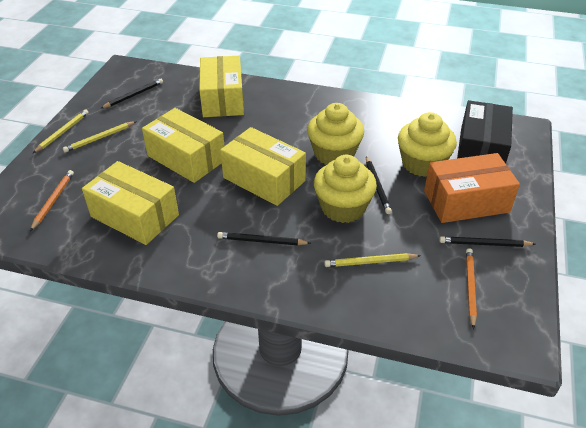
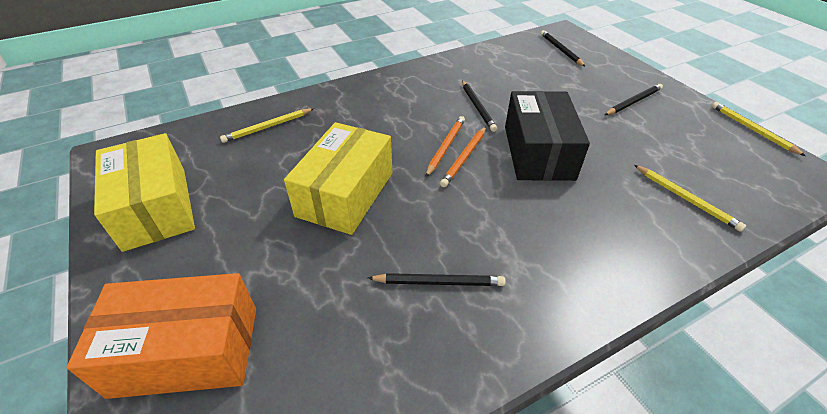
yellow box: [82,161,179,245] [142,108,224,183] [199,56,244,117] [220,127,306,206] = 4 -> [94,133,195,252] [284,122,392,235] = 2
yellow cupcake: [307,103,364,165] [314,155,377,223] [398,112,457,177] = 3 -> none = 0

